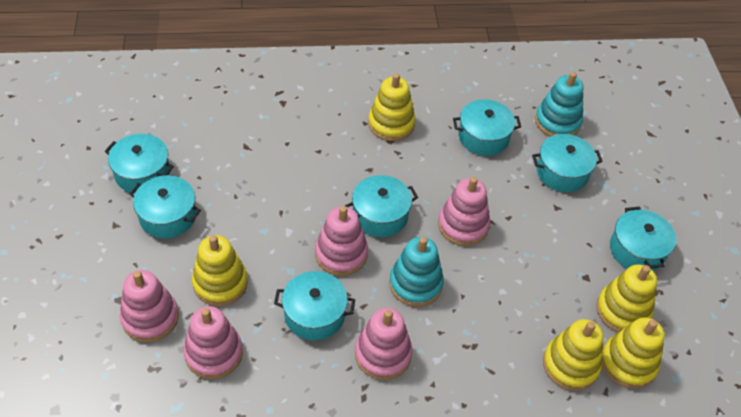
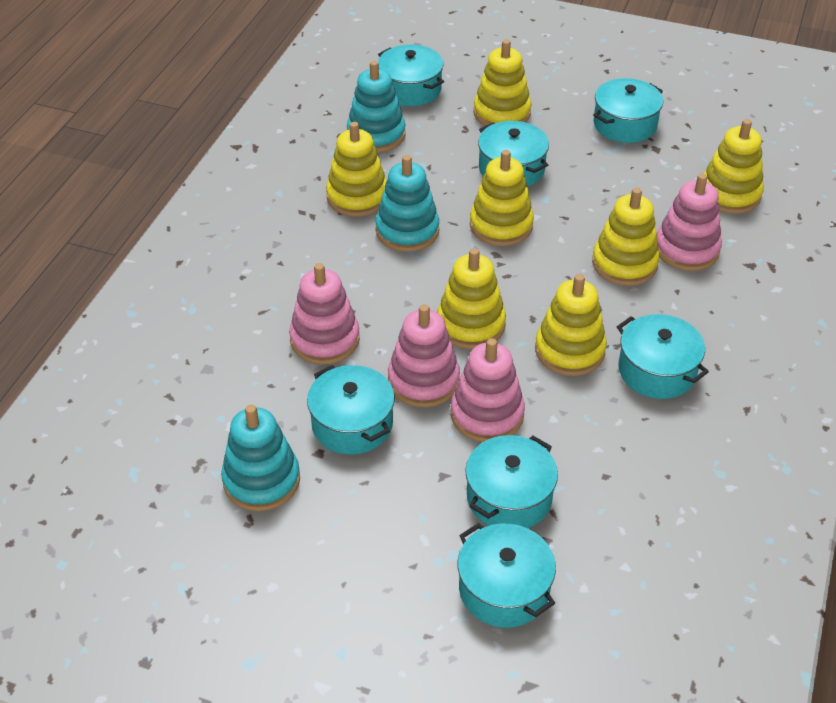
pink stacking toy: [120,270,179,342] [184,306,243,379] [315,206,368,276] [355,308,412,380] [438,177,490,246] = 5 -> [289,263,360,365] [388,304,460,407] [451,338,525,442] [657,174,722,271] = 4
turquoise stacking toy: [389,237,444,307] [535,72,583,137] = 2 -> [221,405,300,511] [347,61,405,152] [375,155,439,252] = 3
yellow stacking toy: [192,235,248,306] [368,73,416,141] [543,319,604,391] [596,264,657,332] [602,317,665,389] = 5 -> [326,122,387,217] [437,248,506,349] [470,150,534,246] [474,39,531,126] [535,274,607,376] [592,188,660,286] [704,119,764,214] = 7

